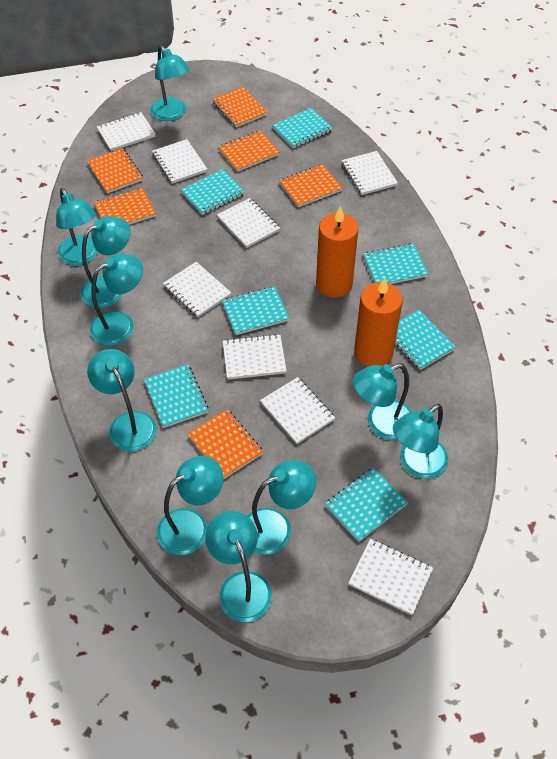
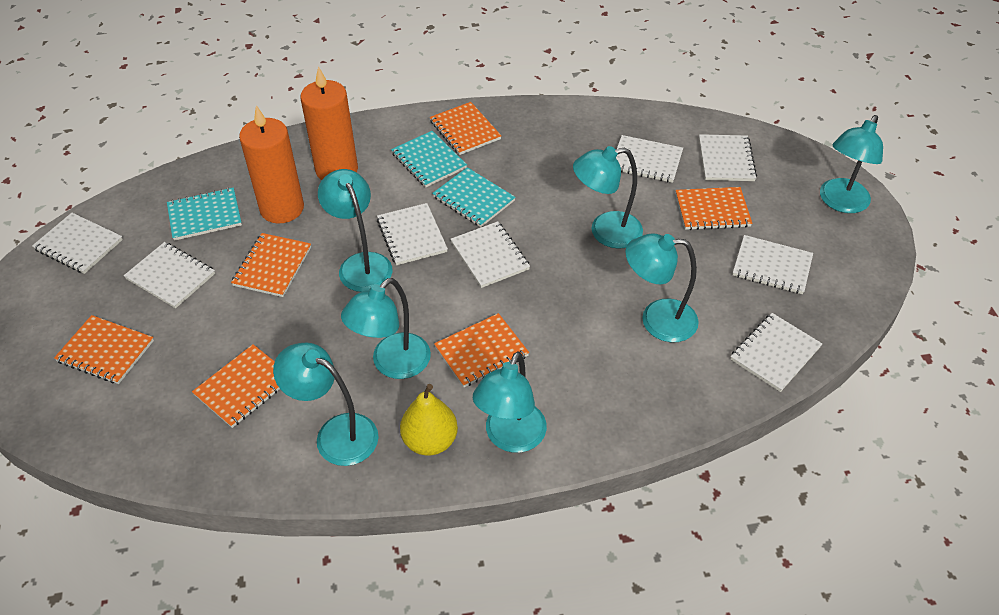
turquoise lamp: [56,188,98,265] [81,216,131,308] [87,349,157,452] [90,254,143,346] [150,45,189,121] [157,456,224,555] [205,511,272,622] [247,460,316,555] [353,363,412,440] [393,404,448,479] = 10 -> [273,342,379,466] [318,169,392,292] [341,278,431,379] [473,352,547,453] [573,146,643,249] [625,233,699,342] [820,115,883,213] = 7
turquoise notebook: [144,364,208,428] [181,169,245,215] [222,286,290,335] [272,108,333,148] [325,467,408,542] [363,243,429,284] [395,310,456,370] = 7 -> [167,187,242,241] [391,131,467,188] [432,167,516,227] = 3
yellow pear: none = 0 -> [400,384,458,456] = 1

